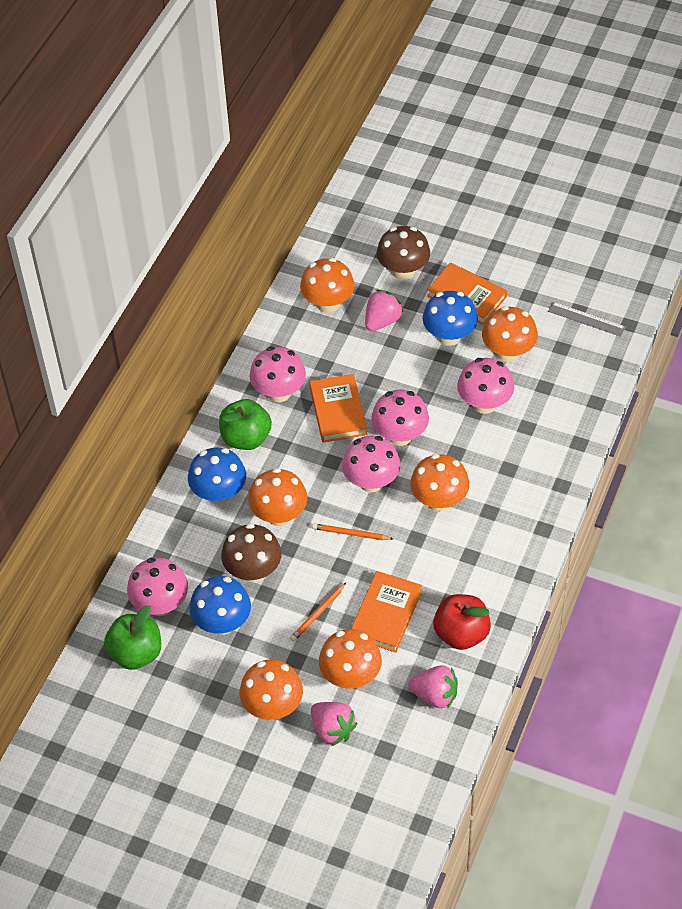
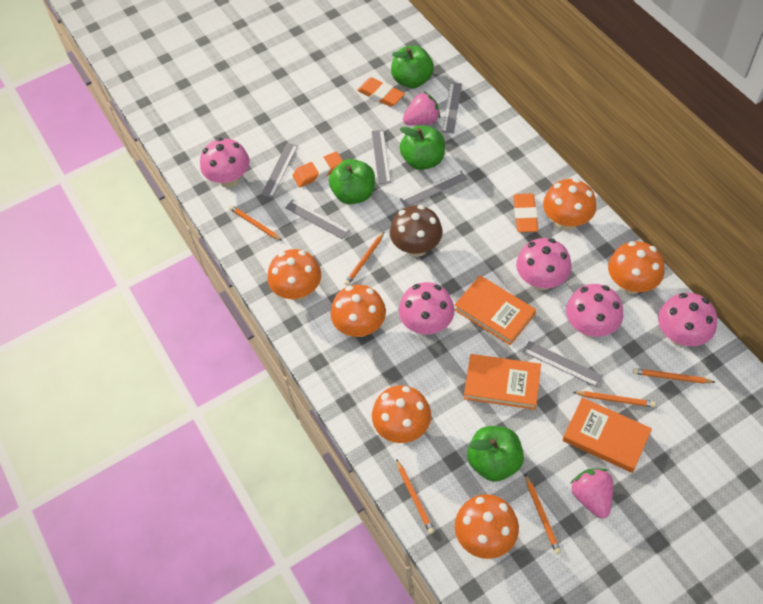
blue mushroom: [188,447,246,504] [189,576,251,635] [423,291,478,346] = 3 -> none = 0
brown mushroom: [221,523,282,582] [377,226,430,280] = 2 -> [390,205,443,257] = 1
green apple: [104,605,161,670] [219,399,272,450] = 2 -> [329,159,375,204] [391,46,434,88] [400,125,445,170] [467,426,524,482] = 4
grey ruler: [548,302,626,337] = 1 -> [261,143,298,198] [285,199,350,239] [371,130,391,184] [400,171,467,208] [442,83,462,134] [523,341,603,387] = 6
orange eraser: none = 0 -> [292,151,343,187] [357,77,405,107] [513,194,538,232] = 3
orange pencil: [290,583,346,642] [312,523,393,540] = 2 -> [229,205,282,241] [344,232,384,286] [396,459,434,534] [525,474,561,554] [573,391,656,407] [633,368,715,384] = 6
pink strawberry: [311,702,358,746] [365,290,403,331] [408,665,458,708] = 3 -> [403,92,440,125] [570,468,613,518] = 2
red apple: [433,594,491,650] = 1 -> none = 0

